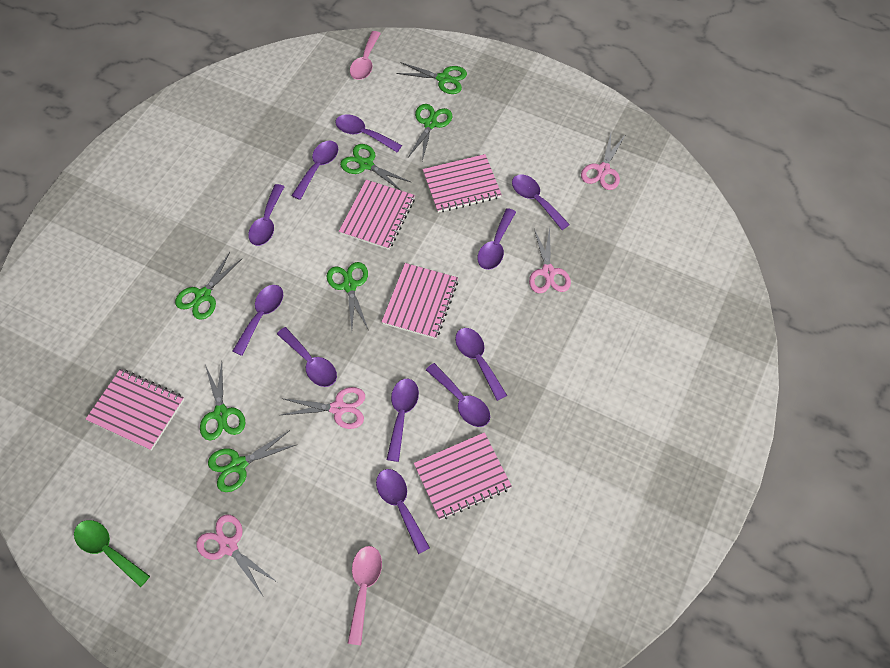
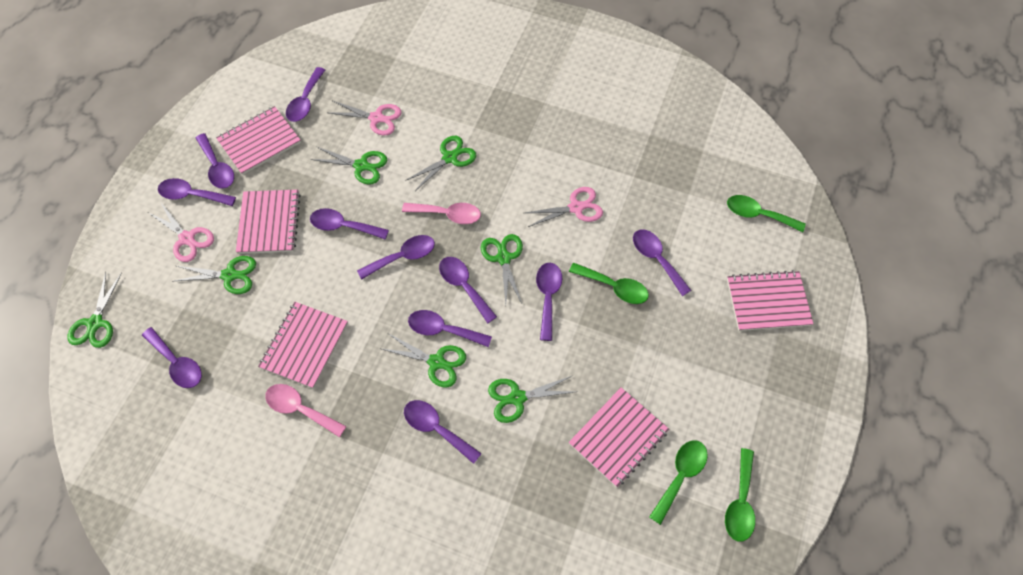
green spoon: [74,520,150,587] = 1 -> [569,263,649,304] [649,440,708,525] [725,448,755,542] [727,195,806,232] = 4
pink scissors: [196,515,277,596] [281,387,365,429] [529,227,571,293] [581,134,625,190] = 4 -> [148,203,214,262] [329,101,402,135] [525,187,603,227] = 3

